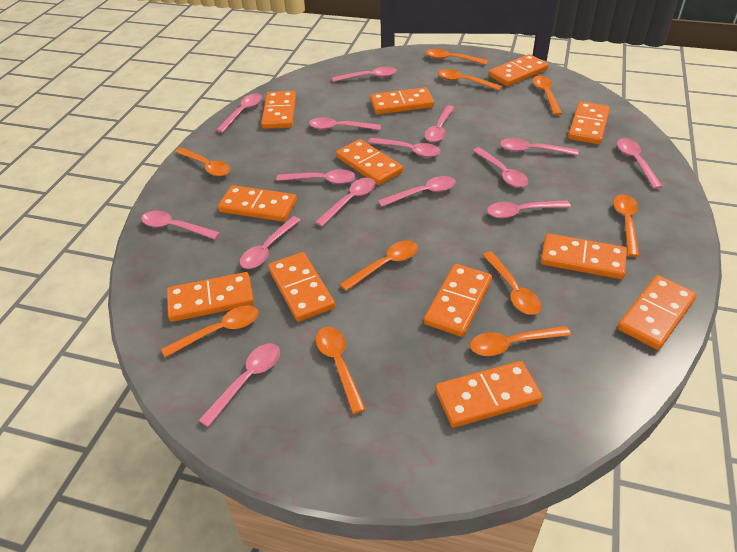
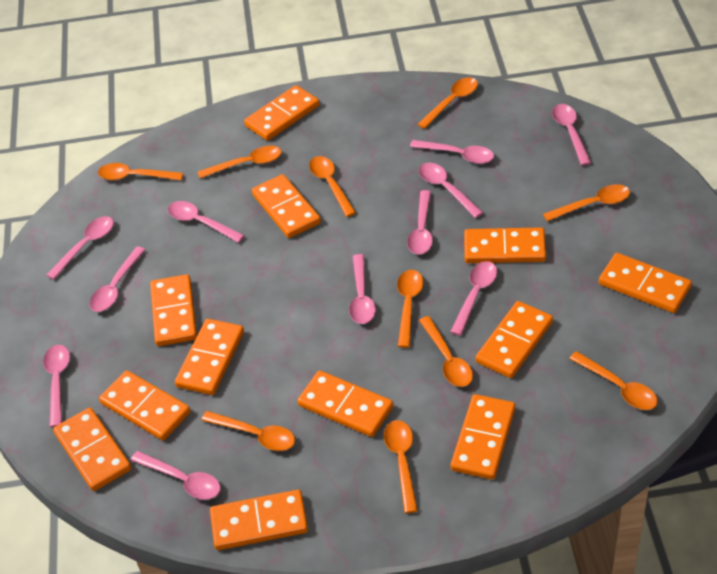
pink spoon: [141,211,220,239] [198,343,280,427] [216,93,262,133] [240,216,301,269] [276,169,356,184] [309,117,381,130] [315,178,376,226] [332,67,397,82] [368,138,441,157] [378,176,456,207] [424,105,455,142] [472,147,528,187] [487,200,571,218] [500,138,579,156] [617,138,663,189] = 15 -> [43,345,70,427] [46,216,114,280] [89,247,145,312] [131,451,221,500] [168,201,245,243] [349,254,376,324] [407,190,433,255] [410,140,494,164] [419,163,484,218] [450,261,497,336] [552,104,591,166] = 11

